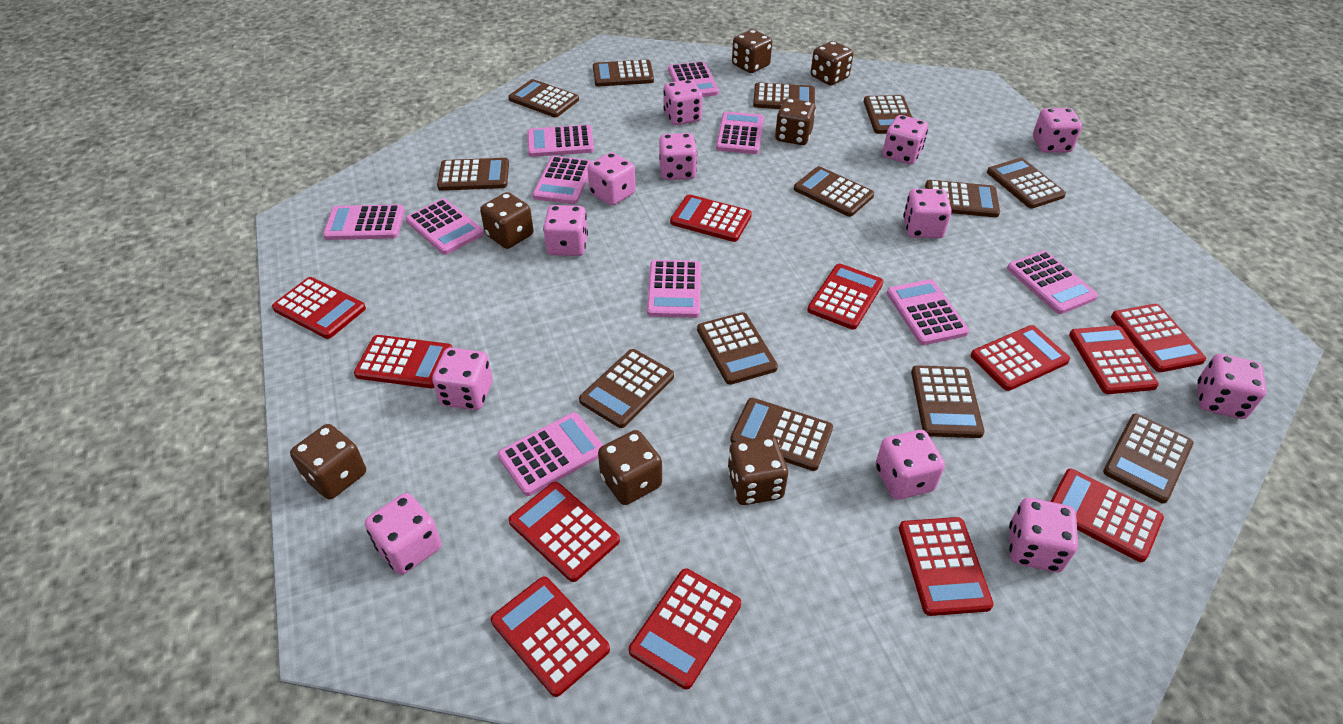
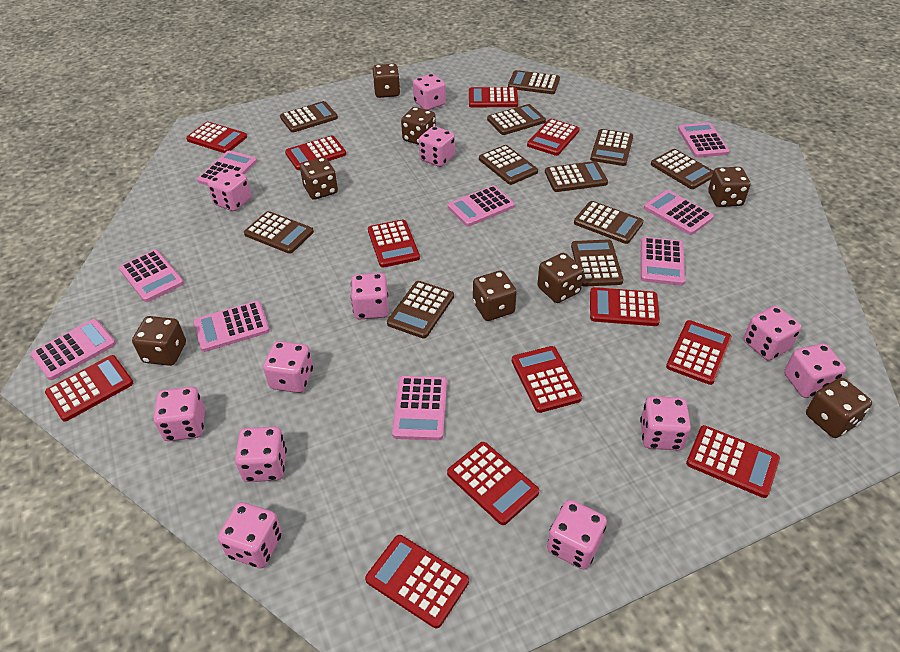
brown calculator: [437,158,509,191] [508,79,579,117] [579,349,674,428] [593,60,654,87] [697,312,778,385] [730,398,833,471] [753,82,815,109] [794,166,874,217] [864,95,913,134] [911,365,985,438] [925,180,1000,217] [987,158,1066,208] [1103,414,1194,504] = 13 -> [244,211,314,254] [280,101,338,133] [387,281,454,339] [479,145,538,185] [487,104,546,135] [508,70,560,94] [545,161,608,192] [571,239,623,287] [574,201,643,244] [590,129,633,166] [651,149,713,189] = 11
brown dice: [290,424,366,499] [480,192,534,249] [598,430,662,505] [728,436,788,505] [732,29,772,73] [775,98,816,145] [811,41,853,85] = 7 -> [132,316,186,366] [300,157,338,200] [373,64,400,98] [401,107,436,145] [473,271,517,321] [537,253,584,303] [708,167,750,207] [806,378,872,438] = 8
pink calculator: [323,204,405,240] [406,199,484,255] [498,412,603,496] [527,125,594,157] [533,156,592,204] [647,260,701,318] [668,61,719,97] [716,112,764,154] [887,279,969,345] [1007,251,1098,314] = 10 -> [31,319,116,380] [119,250,184,302] [194,301,270,352] [197,151,257,186] [392,376,447,440] [448,185,515,227] [641,237,685,286] [644,190,714,235] [678,123,730,158] = 9

